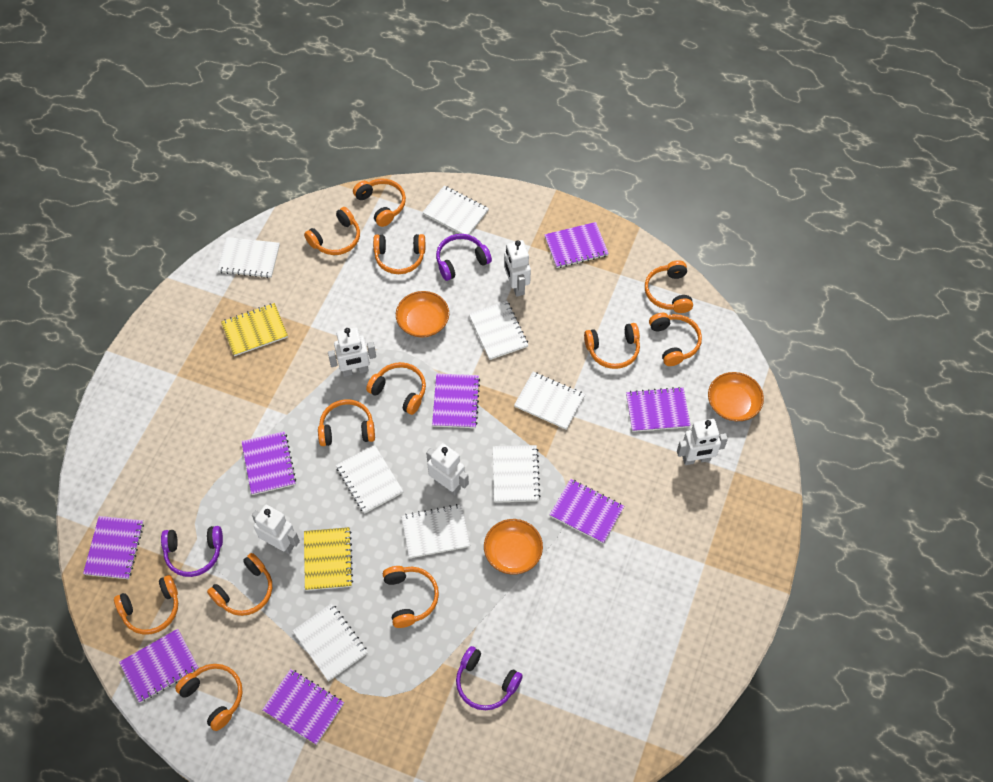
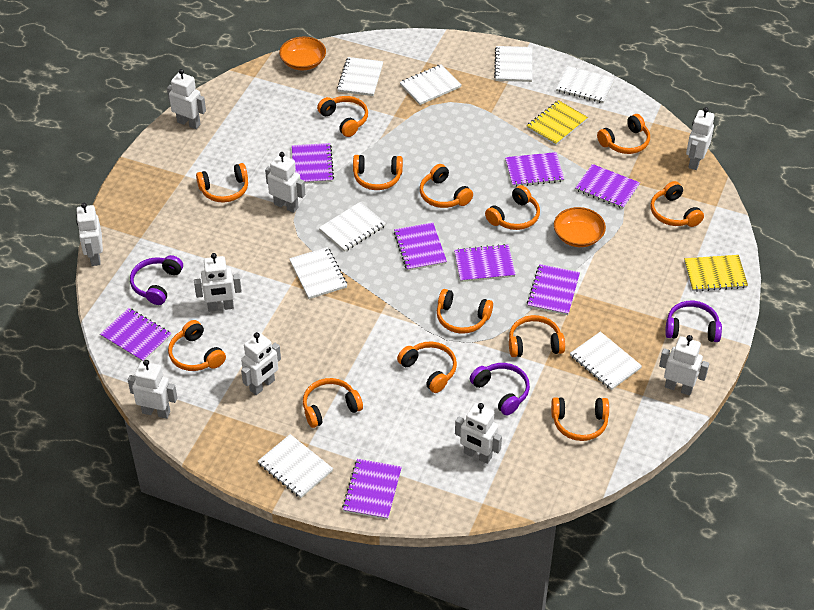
orange bowl: [396,291,449,337] [484,519,543,575] [708,372,764,421] = 3 -> [279,37,326,70] [554,207,606,247] = 2
orange headphones: [114,575,178,635] [175,664,243,731] [207,553,272,616] [304,207,360,255] [318,399,375,446] [353,179,406,227] [366,362,426,415] [373,234,425,274] [383,566,439,628] [584,323,640,369] [645,260,693,313] [649,313,702,366] = 12 -> [168,320,226,371] [196,163,248,203] [303,378,363,428] [317,96,368,137] [353,155,403,190] [397,341,457,393] [420,164,473,208] [437,289,493,334] [485,185,540,230] [509,315,565,357] [551,397,609,441] [597,114,650,154] [650,181,704,227] = 13
white robot: [252,505,300,554] [328,327,376,377] [426,443,469,496] [504,240,531,297] [677,419,728,465] = 5 -> [76,203,103,266] [128,360,177,419] [167,69,206,129] [194,253,242,312] [241,332,281,395] [265,152,305,213] [455,403,502,464] [659,335,709,395] [686,107,715,170] = 9

